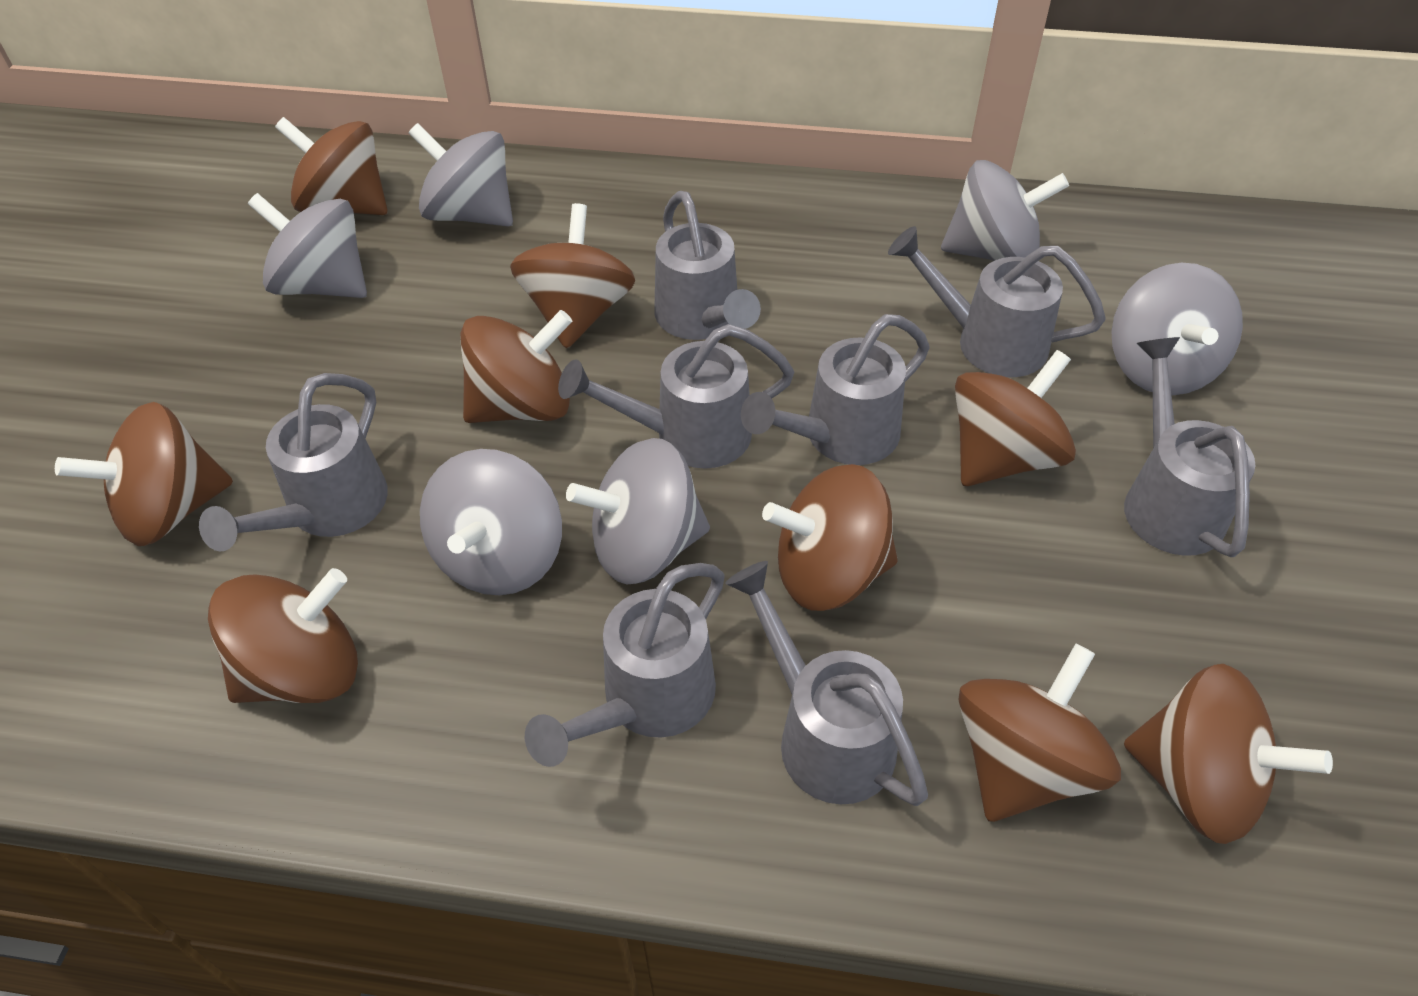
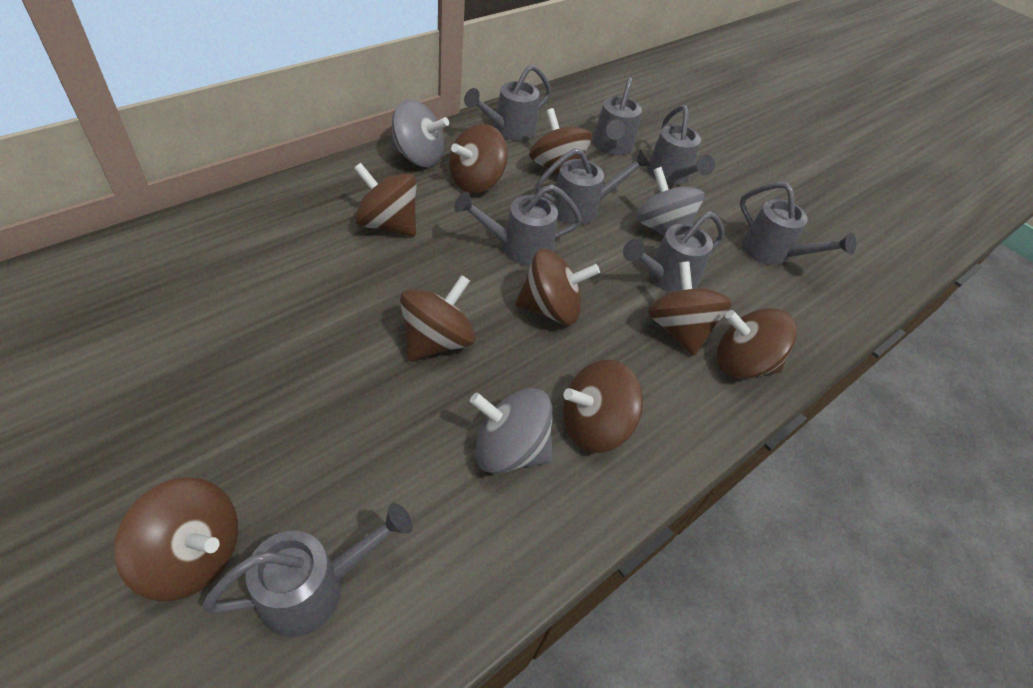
grey spinning top: [248,193,367,298] [409,123,513,227] [420,449,562,595] [566,438,710,584] [941,160,1069,261] [1111,263,1243,395] = 6 -> [391,99,449,167] [470,388,553,474] [635,167,705,236] = 3

